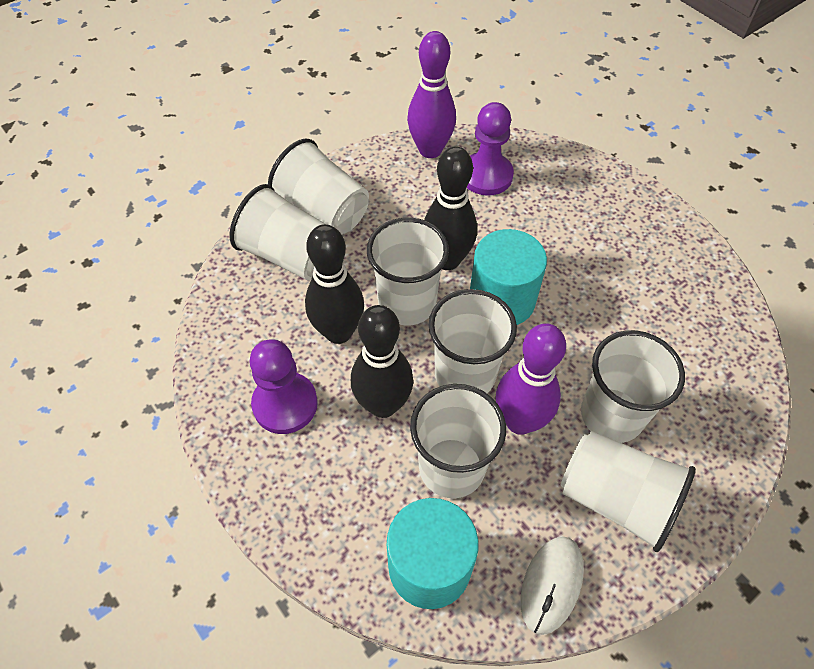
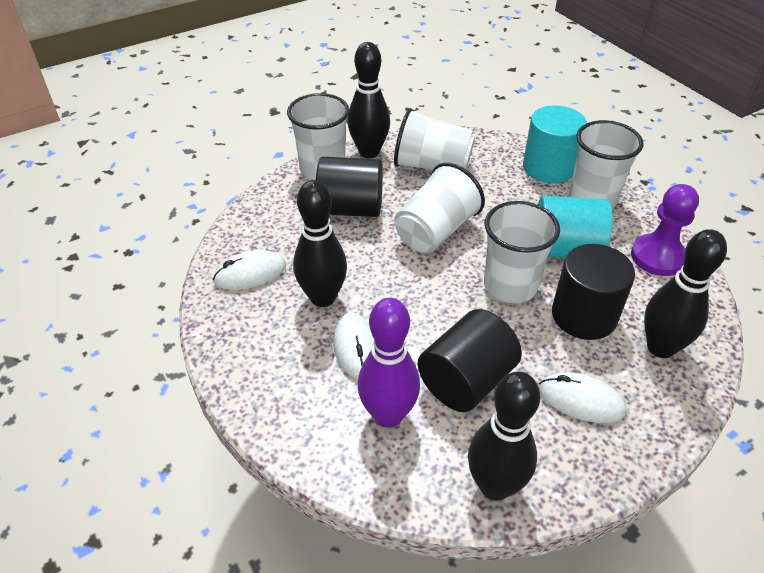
black bowling pin: [305,224,364,344] [351,305,413,418] [424,147,477,270] = 3 -> [293,180,347,307] [347,42,390,158] [468,371,540,501] [644,229,727,358] = 4
black cylinder: none = 0 -> [316,157,383,217] [418,309,522,412] [552,244,635,340] = 3
purple bowling pin: [407,31,456,158] [496,323,566,435] = 2 -> [358,298,420,428] = 1
purple pawn: [249,339,318,434] [467,102,514,196] = 2 -> [631,184,699,276] = 1
white cup: [230,184,325,281] [268,139,369,234] [367,218,449,325] [410,384,506,498] [429,289,517,393] [561,431,696,552] [581,330,685,443] = 7 -> [287,93,349,180] [394,108,475,170] [394,163,485,253] [484,201,560,303] [570,120,643,208] = 5
white mouse: [520,536,584,635] = 1 -> [213,250,286,290] [333,313,374,379] [539,372,626,423] = 3

